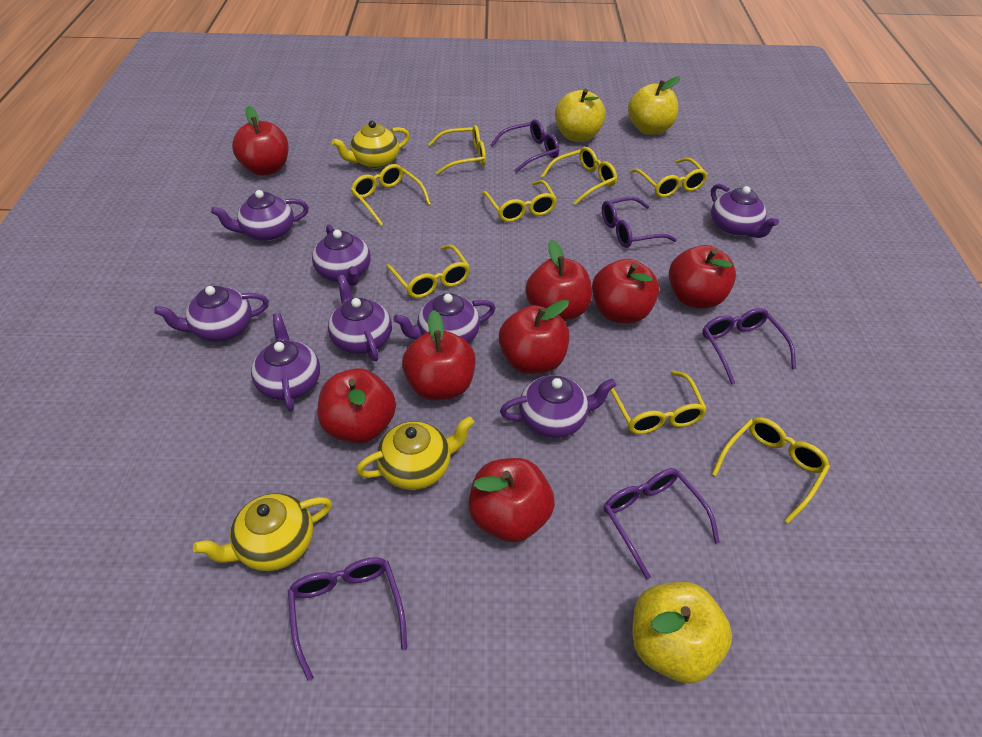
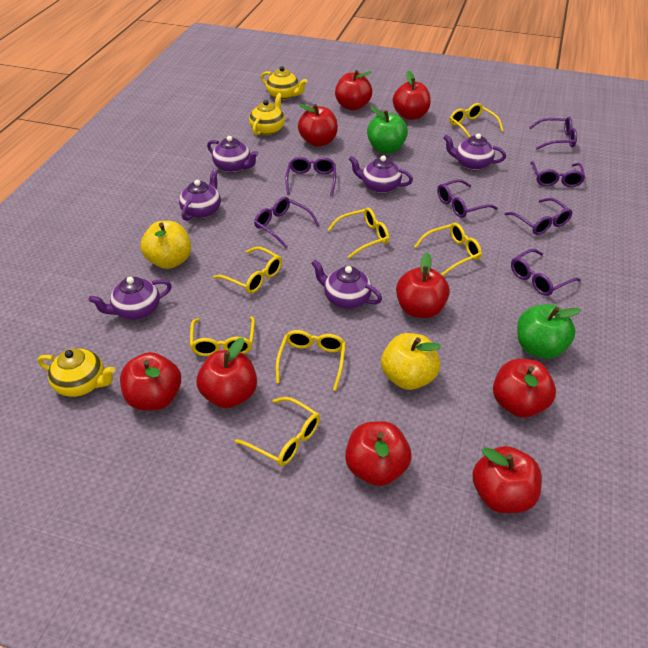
green apple: none = 0 -> [367,107,408,153] [517,304,581,359] = 2
purple glasses: [288,557,407,681] [490,119,559,173] [602,197,677,248] [604,468,720,579] [702,308,796,385] = 5 -> [254,197,320,248] [285,157,336,196] [437,179,498,218] [505,198,572,235] [511,249,581,296] [529,117,577,150] [530,161,585,187] = 7
purple teapot: [154,286,269,342] [211,190,309,241] [251,313,320,411] [312,224,371,286] [328,275,392,361] [393,293,495,343] [500,375,616,438] [711,184,779,238] = 8 -> [89,277,172,320] [179,169,221,221] [207,136,258,173] [311,260,382,309] [349,155,413,193] [443,133,506,170] = 6
red apple: [232,106,289,176] [318,368,396,444] [402,310,476,401] [469,458,555,543] [499,300,569,374] [526,240,592,321] [592,259,659,323] [669,245,736,309] = 8 -> [120,352,181,410] [197,338,257,408] [298,104,338,147] [335,70,372,110] [345,421,411,486] [393,71,431,120] [396,252,450,318] [472,446,542,513] [493,359,556,418] = 9
yellow apple: [555,89,606,142] [628,76,680,135] [632,582,732,684] = 3 -> [141,221,191,269] [381,333,441,390] = 2
yellow glasses: [350,164,431,226] [386,245,470,298] [429,125,486,175] [482,180,557,222] [541,147,617,205] [610,371,707,434] [630,158,708,198] [712,417,830,524] = 8 -> [190,316,255,356] [213,247,282,293] [235,397,320,466] [276,330,346,391] [327,207,389,259] [414,223,482,276] [449,103,503,138] = 7

